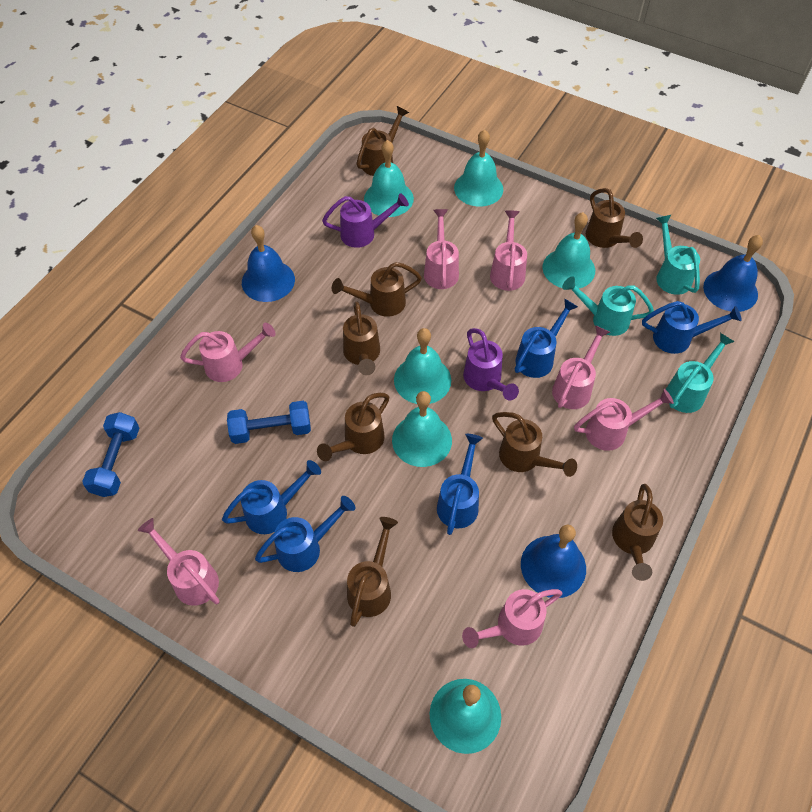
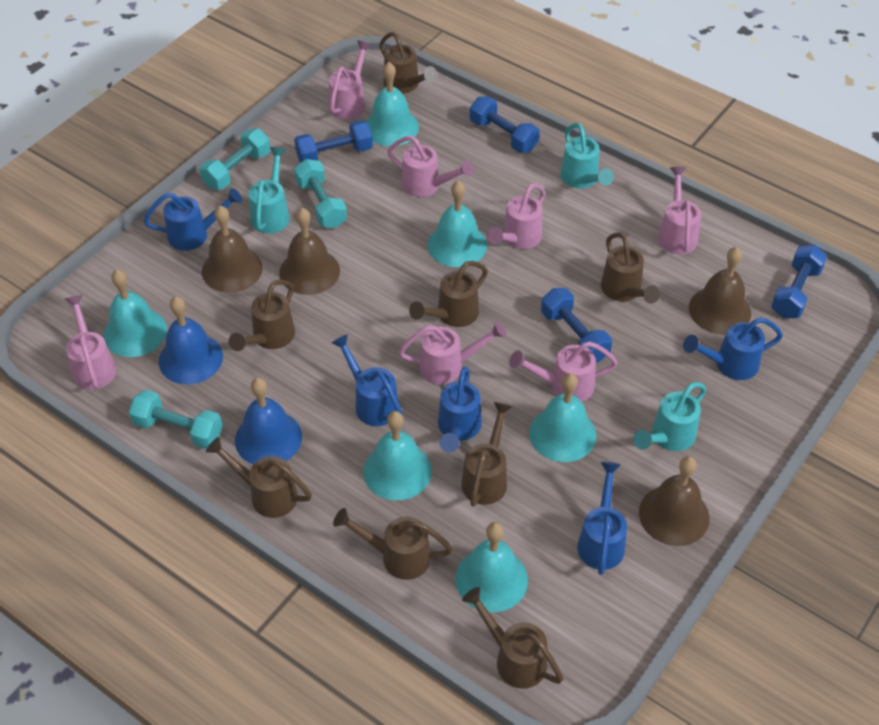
blue bell: [242,225,295,302] [521,524,586,598] [703,235,763,312] = 3 -> [159,296,223,384] [235,377,302,464] = 2
blue dumbbell: [82,412,139,497] [227,401,311,444] = 2 -> [294,120,373,163] [470,96,539,153] [541,288,612,363] [771,245,827,318] = 4
brown bell: none = 0 -> [202,206,263,293] [279,208,340,295] [639,456,709,546] [689,247,751,335] = 4
purple watering can: [322,193,409,248] [463,328,519,400] = 2 -> none = 0
turquoise dumbbell: none = 0 -> [129,390,223,449] [200,129,270,190] [294,159,347,228] = 3

